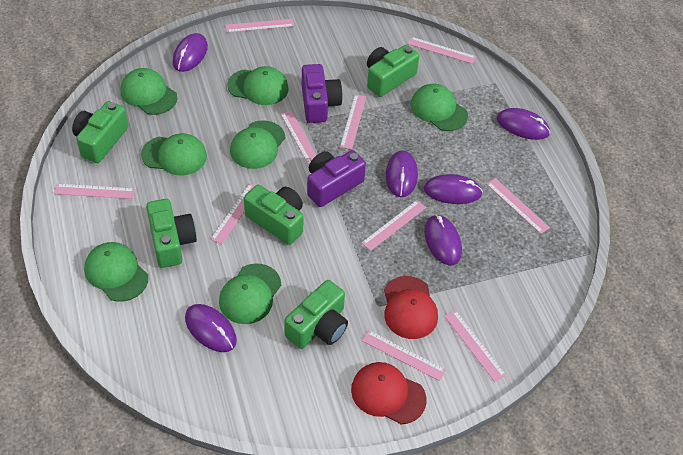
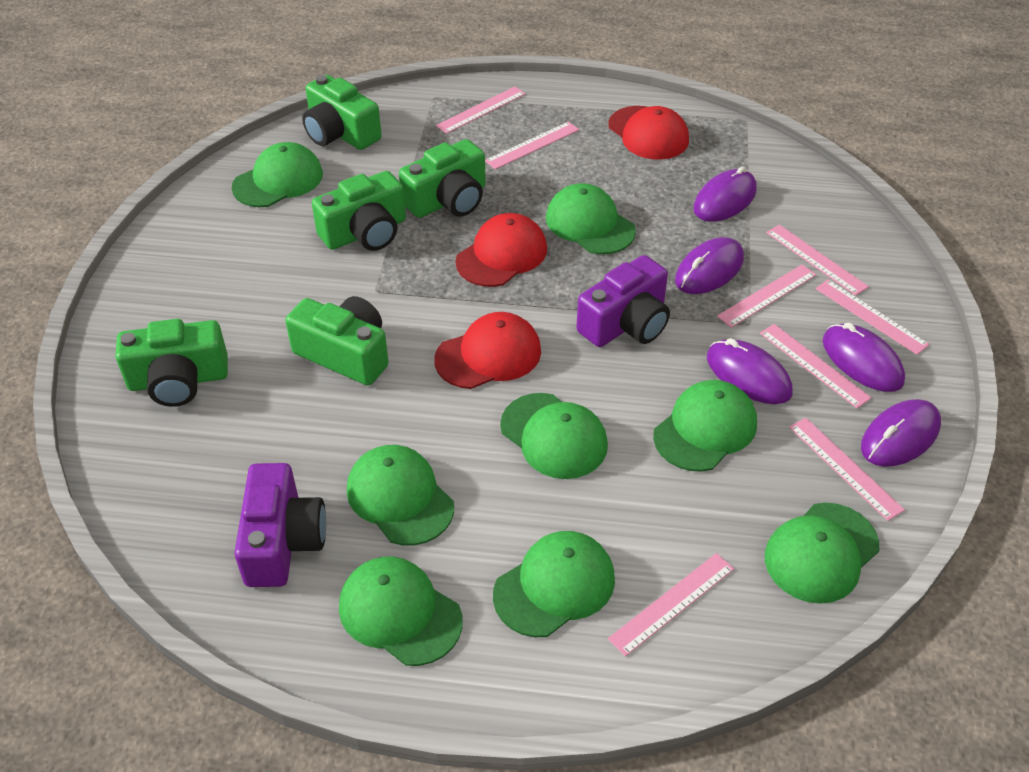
green cap: [84,242,148,302] [121,68,177,115] [141,133,207,176] [219,263,281,324] [227,66,289,105] [230,120,285,169] [411,84,468,131] = 7 -> [232,142,323,207] [339,557,463,666] [347,445,454,546] [493,531,615,637] [500,393,608,479] [546,183,636,254] [653,380,757,472] [765,503,879,604] = 8
pink ruler: [54,184,135,199] [210,183,256,244] [225,19,294,33] [281,111,316,165] [340,94,366,149] [362,200,426,251] [362,330,446,381] [408,37,476,64] [444,310,506,382] [487,178,550,234] = 10 -> [436,87,526,134] [485,121,579,169] [608,553,734,657] [717,265,816,328] [760,324,871,408] [766,225,869,296] [789,418,905,521] [816,279,930,355] = 8
purple mouse: [173,33,208,72] [185,304,237,352] [386,150,418,197] [424,174,483,204] [424,214,462,265] [497,108,550,140] = 6 -> [675,237,744,294] [693,166,757,222] [707,338,793,404] [823,323,905,392] [861,399,941,467] = 5
red cap: [351,362,426,424] [384,276,438,339] = 2 -> [434,312,541,389] [455,213,547,287] [608,106,689,160] = 3

